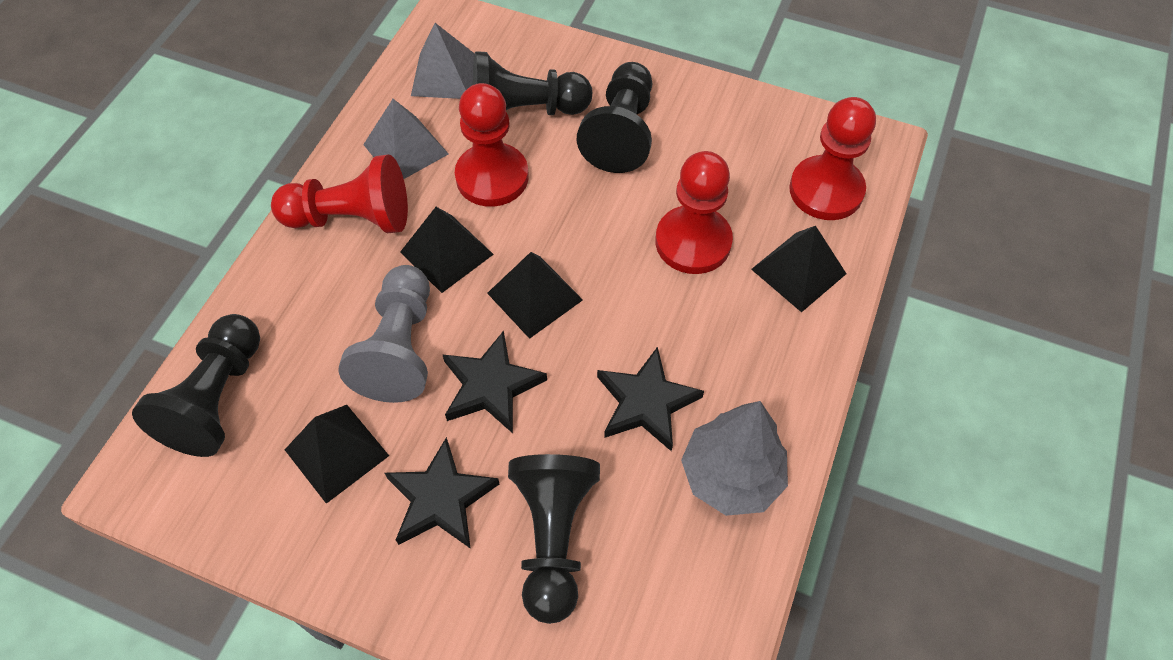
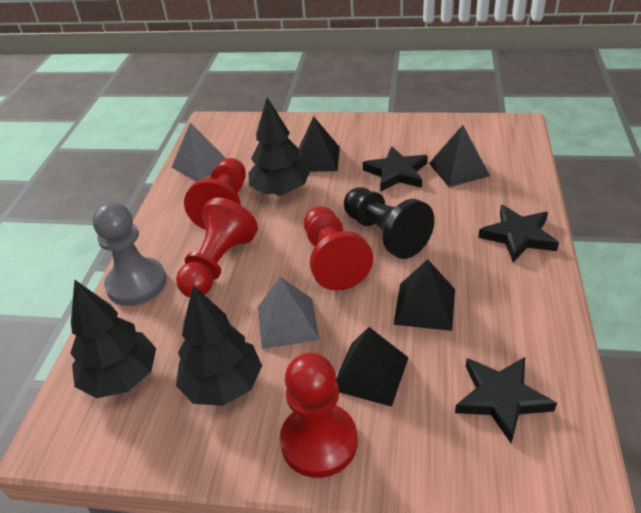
black pawn: [132,314,260,457] [472,51,592,115] [508,454,600,624] [577,62,652,173] = 4 -> [344,187,434,259] = 1
black tree: none = 0 -> [70,280,156,398] [176,285,262,406] [248,97,310,195] = 3
grey tree: [681,401,788,516] = 1 -> none = 0

